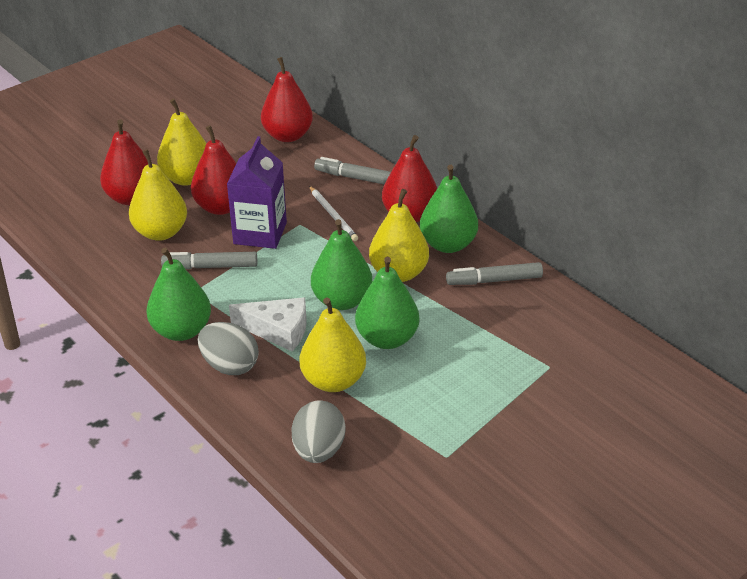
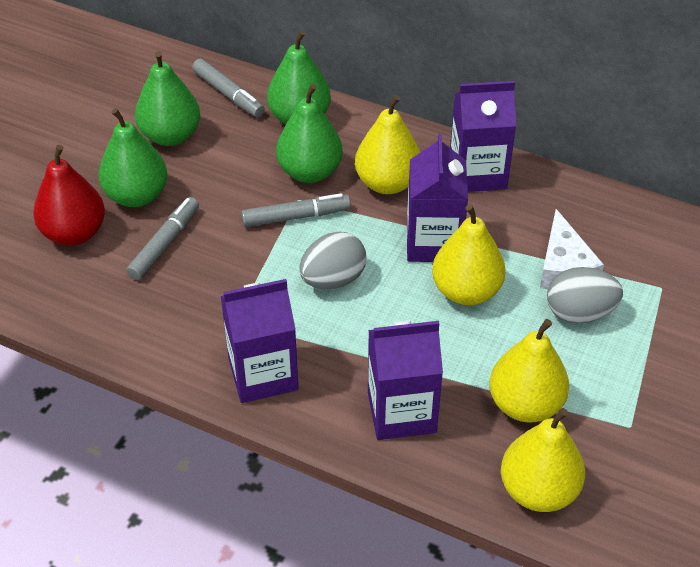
purple carton: [227,136,287,249] = 1 -> [221,279,299,403] [368,321,443,440] [407,133,468,262] [450,81,516,192] = 4
red pear: [100,119,148,205] [191,125,236,215] [261,57,313,142] [382,135,437,222] = 4 -> [33,145,105,246] = 1
white pencil: [309,186,358,241] = 1 -> none = 0

